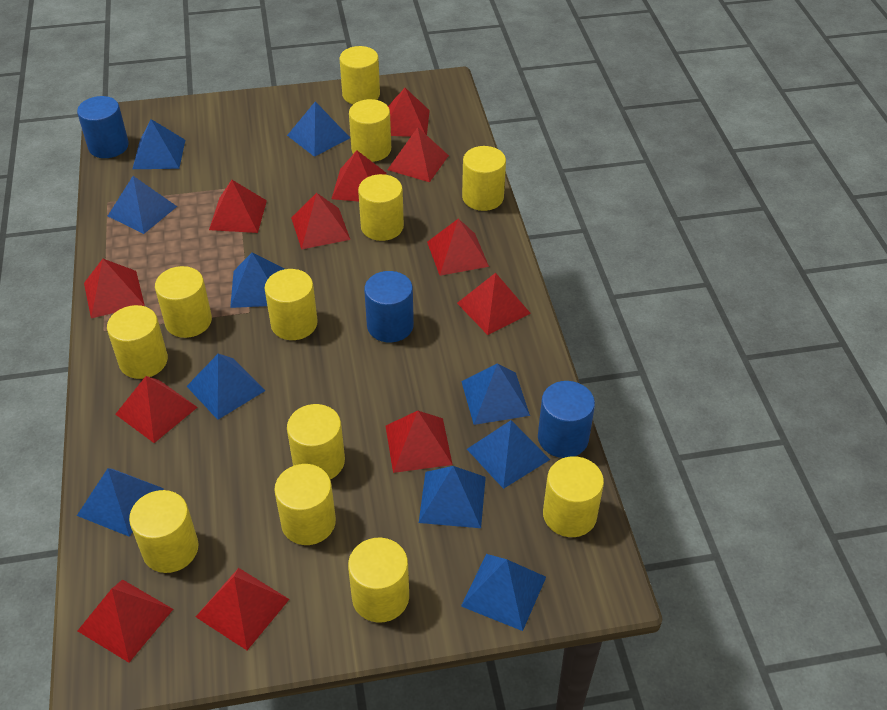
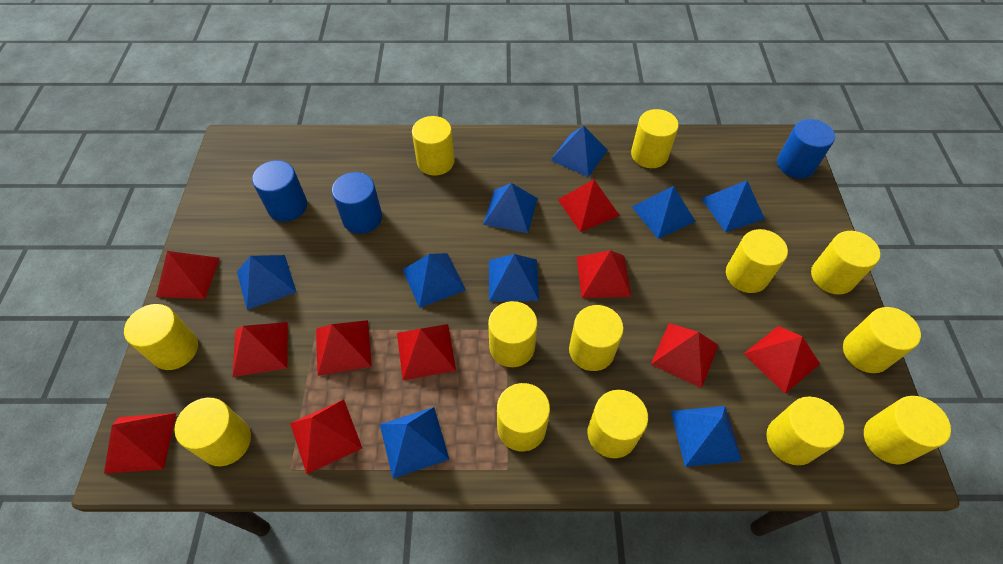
blue pyramid: [77,468,164,537] [108,176,177,234] [132,119,185,169] [187,354,265,420] [230,252,285,308] [287,102,350,157] [419,466,486,528] [461,363,530,425] [461,554,546,631] [467,420,550,489] = 10 -> [237,255,296,310] [380,407,450,479] [403,253,466,308] [483,183,538,233] [489,254,539,302] [550,125,608,177] [632,186,696,239] [671,406,742,467] [701,180,765,232] = 9
red pyramid: [78,579,173,663] [84,259,145,318] [115,376,198,443] [196,568,290,650] [209,180,267,233] [291,193,350,250] [332,150,386,202] [385,411,453,473] [387,127,449,182] [388,88,430,137] [427,219,489,276] [457,273,531,335] = 12 -> [104,413,176,474] [156,251,220,299] [232,322,288,377] [290,400,362,474] [316,320,372,376] [397,324,456,380] [558,179,620,232] [577,250,631,298] [651,323,718,388] [744,326,820,394] = 10
yellow cylinder: [107,305,168,379] [129,490,198,573] [155,266,212,338] [265,269,318,340] [274,464,336,545] [287,404,345,479] [340,46,380,104] [348,538,409,623] [349,99,391,162] [358,174,404,241] [462,146,506,211] [543,456,604,537] = 12 -> [124,304,198,370] [174,398,251,466] [412,116,455,176] [488,301,537,367] [497,383,550,451] [569,305,624,371] [587,390,648,458] [631,109,679,168] [726,229,788,293] [766,397,844,466] [811,231,880,295] [843,307,921,373] [864,396,951,465] = 13

